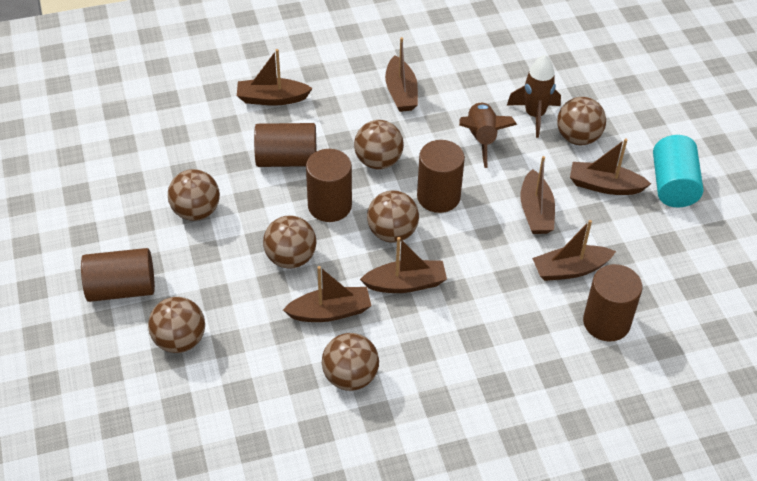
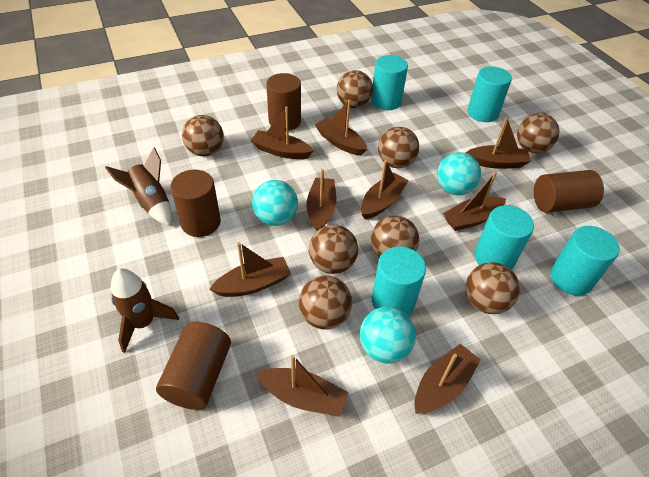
brown ball: [148,297,205,353] [168,169,220,221] [263,215,317,269] [322,333,379,391] [354,120,404,169] [367,190,419,243] [557,97,606,145] = 7 -> [182,115,224,157] [299,276,352,329] [309,225,358,274] [337,70,373,108] [371,215,419,258] [378,127,419,168] [466,262,520,314] [517,113,560,153] = 8
brown boat: [237,49,313,106] [283,266,372,322] [360,237,447,293] [385,37,418,112] [521,156,555,234] [532,220,616,281] [570,139,651,195] = 7 -> [209,242,291,297] [251,107,314,159] [256,355,349,417] [307,169,337,231] [315,100,367,156] [361,160,409,219] [415,344,481,413] [443,171,506,231] [465,117,531,169] = 9
brown cylinder: [81,248,155,302] [254,123,316,167] [306,149,352,222] [417,140,465,213] [583,264,643,342] = 5 -> [156,322,231,410] [170,170,221,237] [266,73,301,131] [534,170,604,213] = 4
turquoise ball: none = 0 -> [252,180,298,226] [360,307,416,364] [437,152,481,195] = 3
turquoise cylinder: [653,135,703,208] = 1 -> [371,55,408,110] [372,247,426,315] [468,66,512,122] [474,205,534,270] [550,226,620,296] = 5

